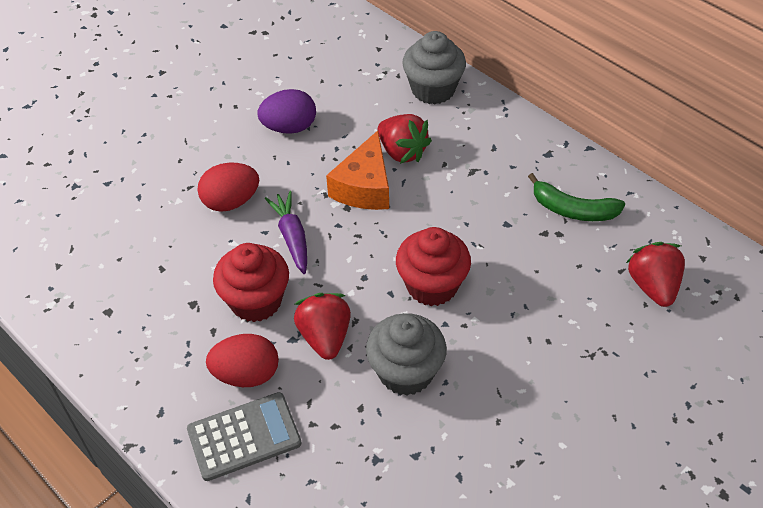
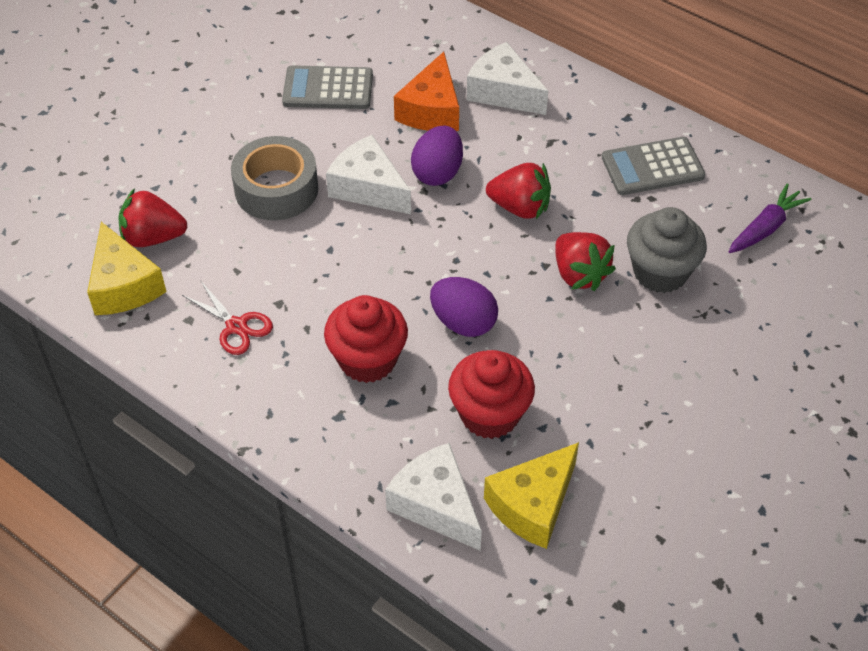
green banana: [528,173,625,221] = 1 -> none = 0
grey calculator: [187,392,302,481] = 1 -> [282,65,373,109] [602,137,705,195] = 2
grey cupcake: [366,313,447,396] [402,31,466,104] = 2 -> [627,207,707,293] = 1
grey tape: none = 0 -> [231,136,318,220] = 1
purple egg: [257,89,316,134] = 1 -> [411,126,463,186] [430,277,498,337] = 2
red egg: [198,163,259,212] [206,334,279,387] = 2 -> none = 0
red scissors: none = 0 -> [182,280,273,355] = 1
white cheese: none = 0 -> [326,135,411,214] [385,443,482,551] [467,42,548,115] = 3
yellow cheese: none = 0 -> [87,222,167,315] [484,442,579,549] = 2

